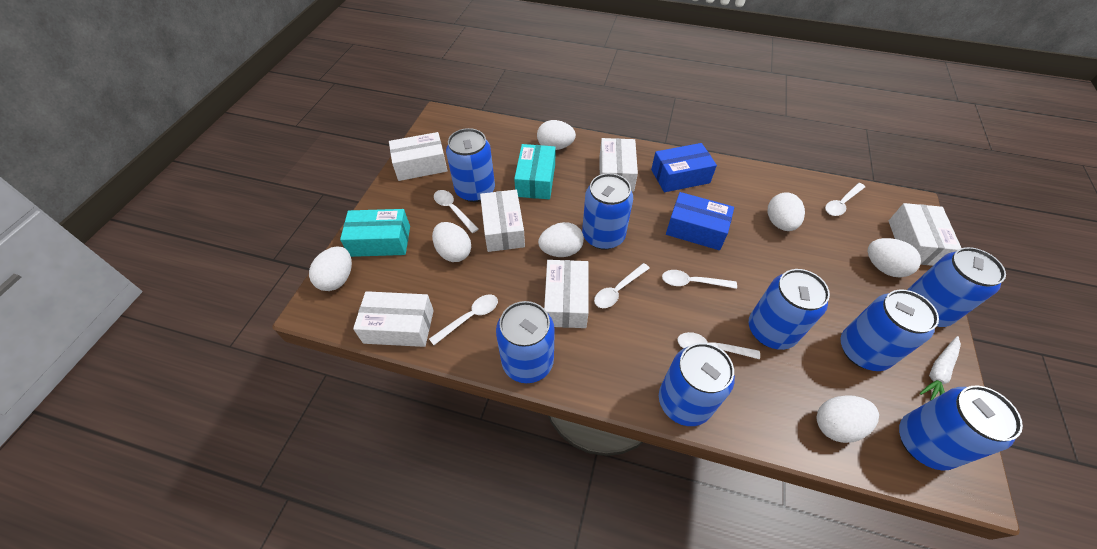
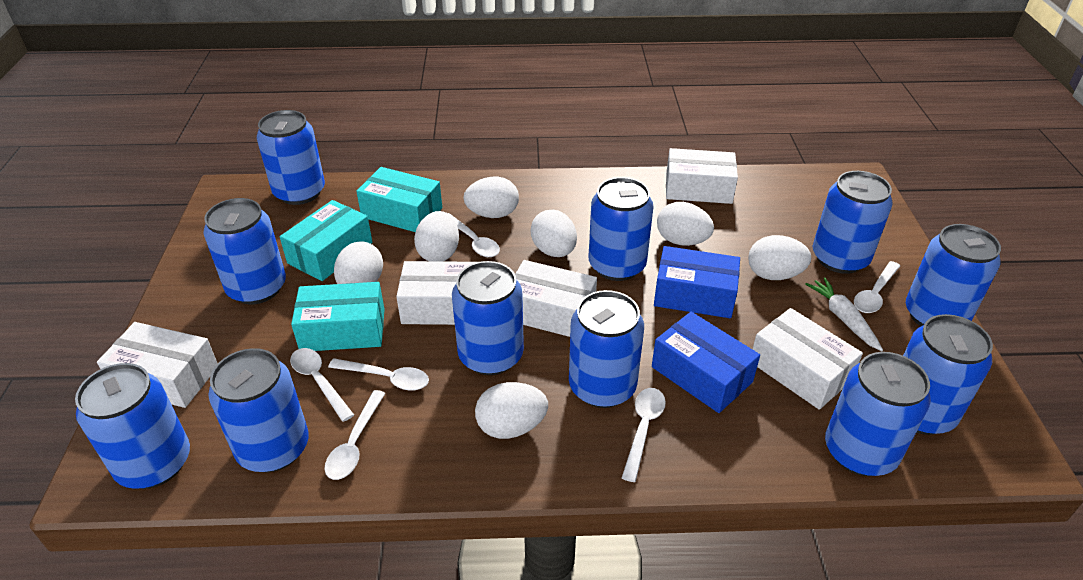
blue can: [446,128,495,202] [496,301,555,383] [582,173,633,250] [659,343,735,426] [749,269,830,350] [841,290,939,371] [899,385,1023,471] [907,247,1006,327] = 8 -> [75,363,190,489] [203,198,286,304] [208,348,309,472] [257,110,325,205] [452,261,524,375] [569,290,644,408] [588,177,654,281] [813,171,893,274] [825,352,931,476] [903,314,993,435] [906,224,1001,326] = 11
turquoise box: [340,209,410,257] [514,144,556,199] = 2 -> [280,200,372,281] [291,282,385,351] [356,167,442,232] = 3
white box: [353,291,434,347] [389,132,448,181] [480,190,525,252] [544,260,589,328] [599,138,638,192] [889,203,961,266] = 6 -> [97,322,218,408] [396,261,477,325] [515,260,597,337] [666,148,738,204] [753,308,863,410] = 5

